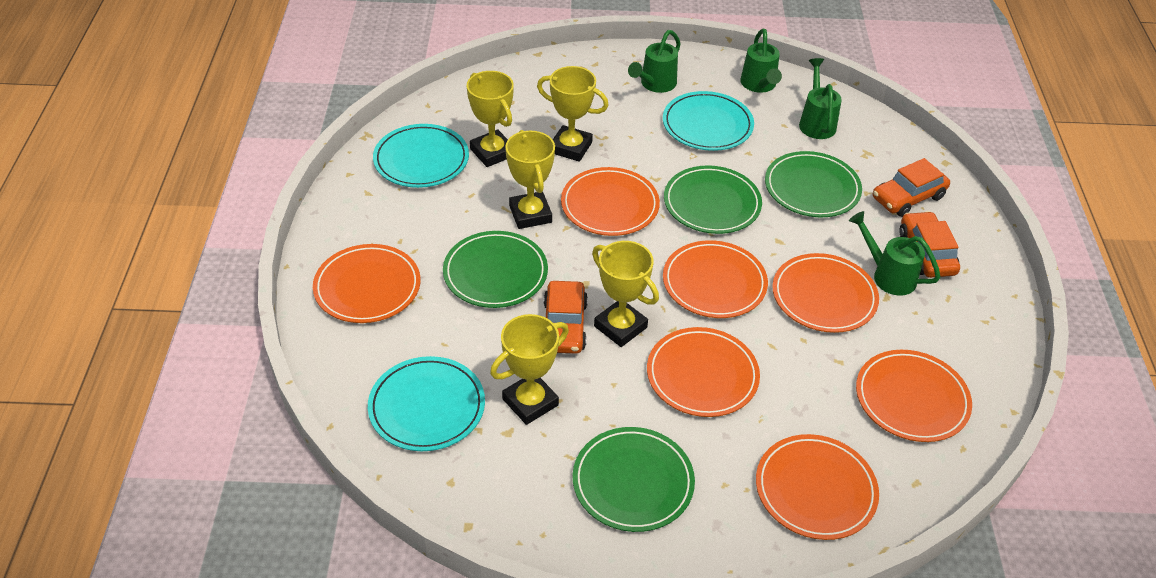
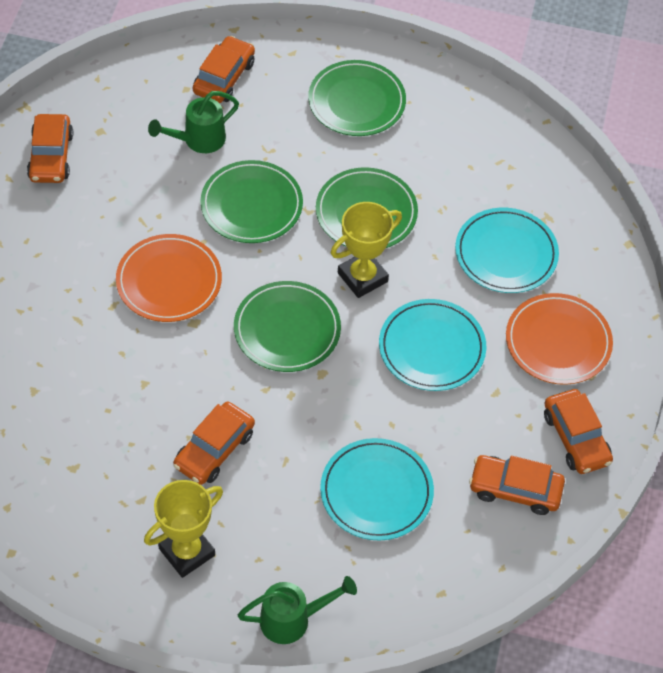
green watering can: [628,30,680,93] [740,29,782,93] [799,58,842,139] [849,211,941,296] = 4 -> [148,91,239,153] [238,576,357,644] = 2
orange car: [544,281,588,354] [873,158,950,217] [900,211,960,278] = 3 -> [27,114,73,183] [173,402,255,485] [193,36,255,103] [469,455,565,515] [544,389,613,474] = 5
orange plate: [313,244,421,323] [561,167,660,236] [647,327,760,417] [663,240,768,318] [756,434,879,540] [772,253,879,333] [856,350,972,442] = 7 -> [116,234,222,322] [506,293,613,385] = 2
yellow trophy: [467,71,514,167] [490,314,569,425] [505,130,555,229] [537,66,609,162] [592,241,659,347] = 5 -> [144,480,223,578] [331,202,402,298] = 2

